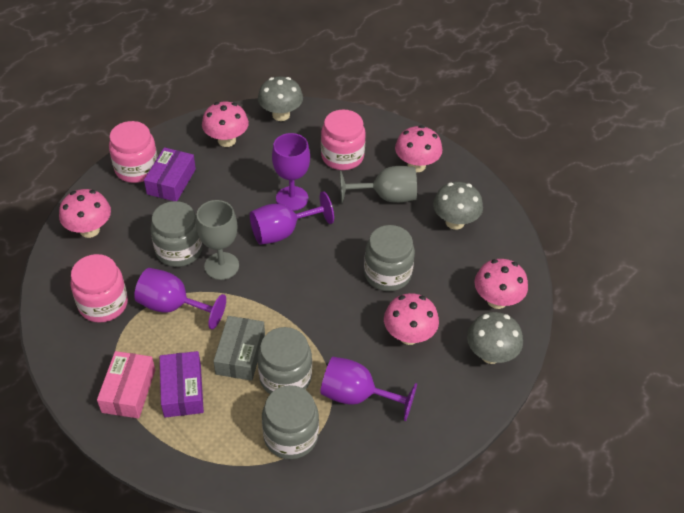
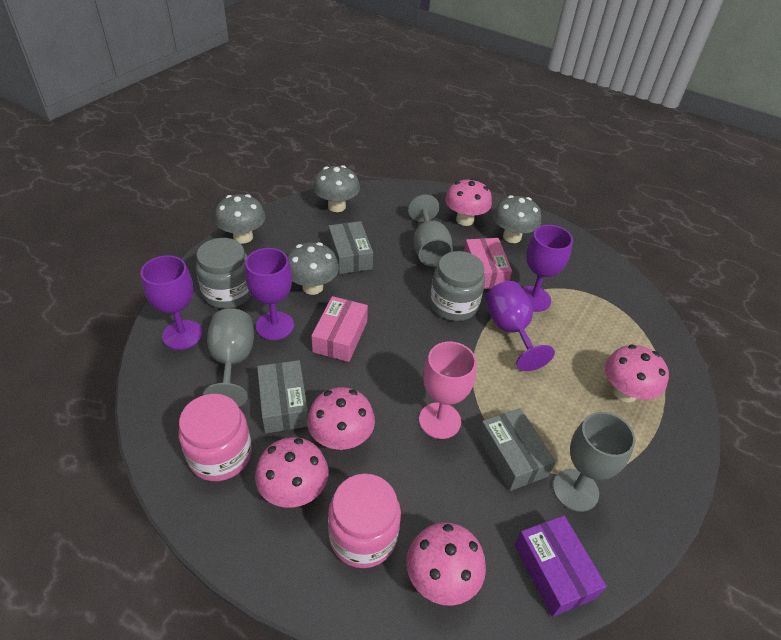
grey box: [213,316,265,381] = 1 -> [257,360,308,433] [328,221,373,274] [478,408,556,491] = 3
grey goblet: [196,200,239,280] [340,166,417,203] = 2 -> [203,308,254,407] [408,195,453,267] [553,412,635,512] = 3
grey jar: [150,201,203,267] [258,327,312,394] [262,385,319,459] [364,225,415,291] = 4 -> [196,238,251,309] [430,251,485,321] = 2
grey mushroom: [258,77,303,121] [433,182,483,230] [467,312,523,364] = 3 -> [214,194,266,244] [287,242,339,295] [313,165,360,212] [493,195,541,243] = 4
pink box: [97,351,155,419] = 1 -> [311,296,368,362] [464,238,512,289] = 2
pink goblet: none = 0 -> [419,342,477,439] = 1
pink jar: [70,254,128,323] [109,121,158,183] [321,110,366,170] = 3 -> [179,394,252,481] [328,474,401,568] = 2
purple box: [144,147,196,201] [160,351,204,417] = 2 -> [515,515,607,617] = 1

